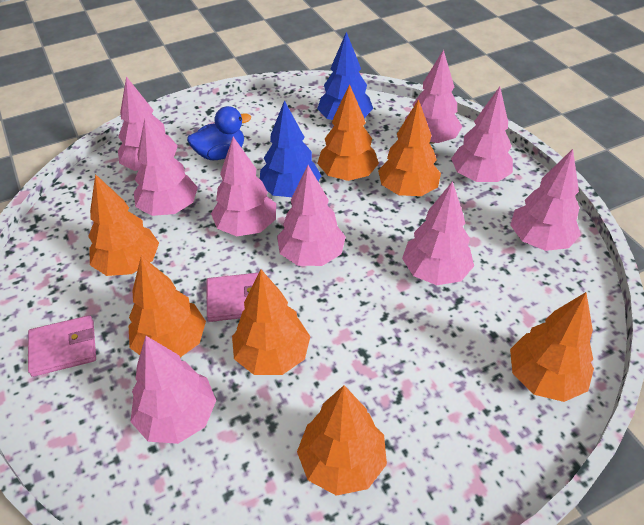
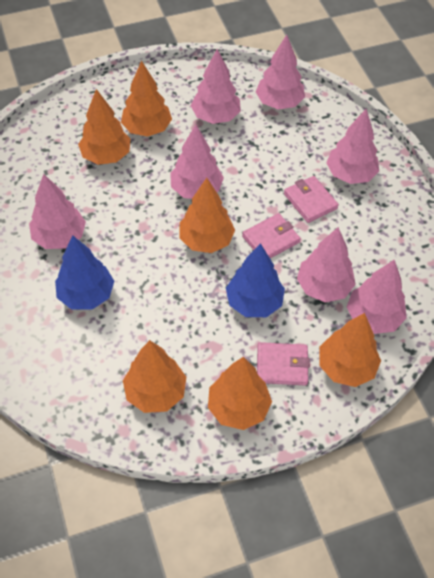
blue duck: [187,106,251,160] = 1 -> none = 0
orange tree: [88,174,159,276] [129,256,206,357] [232,270,310,375] [297,385,387,496] [317,84,379,181] [378,99,441,196] [510,292,594,402] = 7 -> [78,89,131,165] [121,61,172,137] [123,340,186,413] [179,178,235,253] [208,357,272,430] [319,313,381,387] = 6
pink tree: [118,76,178,171] [130,336,216,444] [134,118,198,216] [211,137,276,236] [277,165,346,266] [402,181,474,285] [405,50,462,144] [451,87,513,182] [510,149,581,251] = 9 -> [29,174,86,249] [170,125,224,199] [191,49,241,124] [256,35,305,109] [297,227,356,302] [326,109,379,184] [347,260,407,334] = 7
pink wallet: [28,315,96,377] [206,273,258,322] = 2 -> [242,213,301,258] [257,342,310,386] [284,176,339,223] = 3

